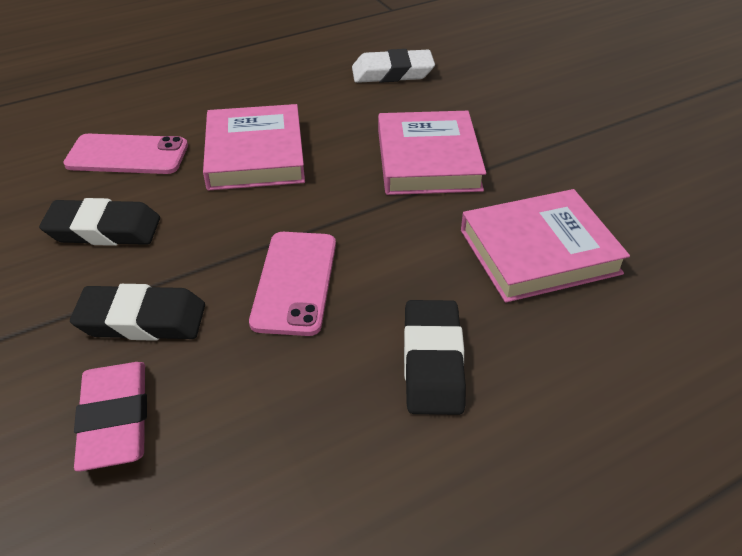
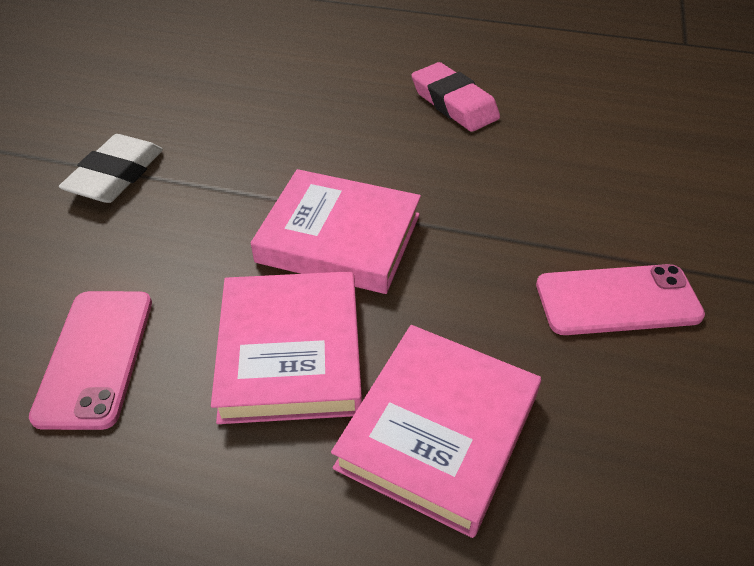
black eraser: [39,198,160,246] [70,284,205,341] [404,300,466,415] = 3 -> none = 0

